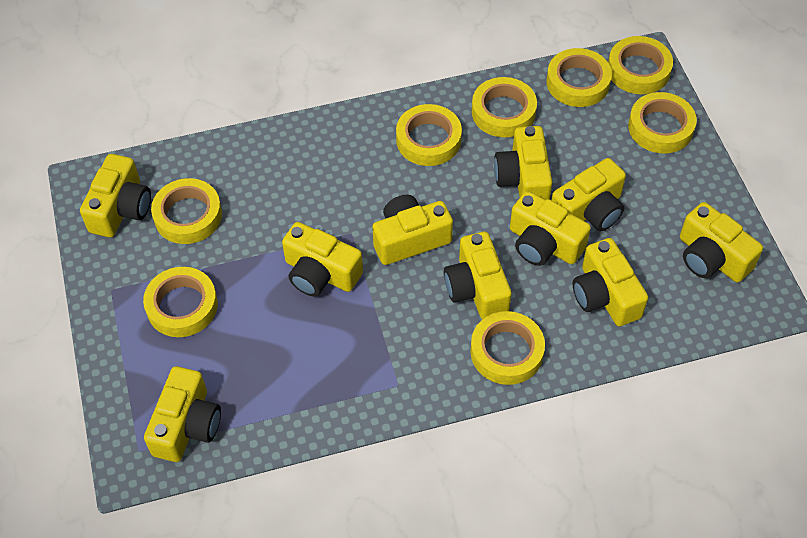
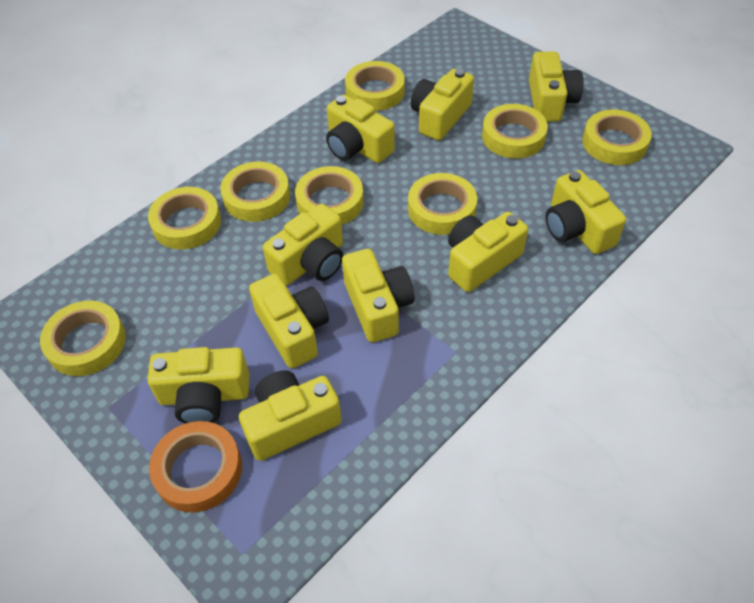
orange tape: none = 0 -> [149,421,242,513] = 1

